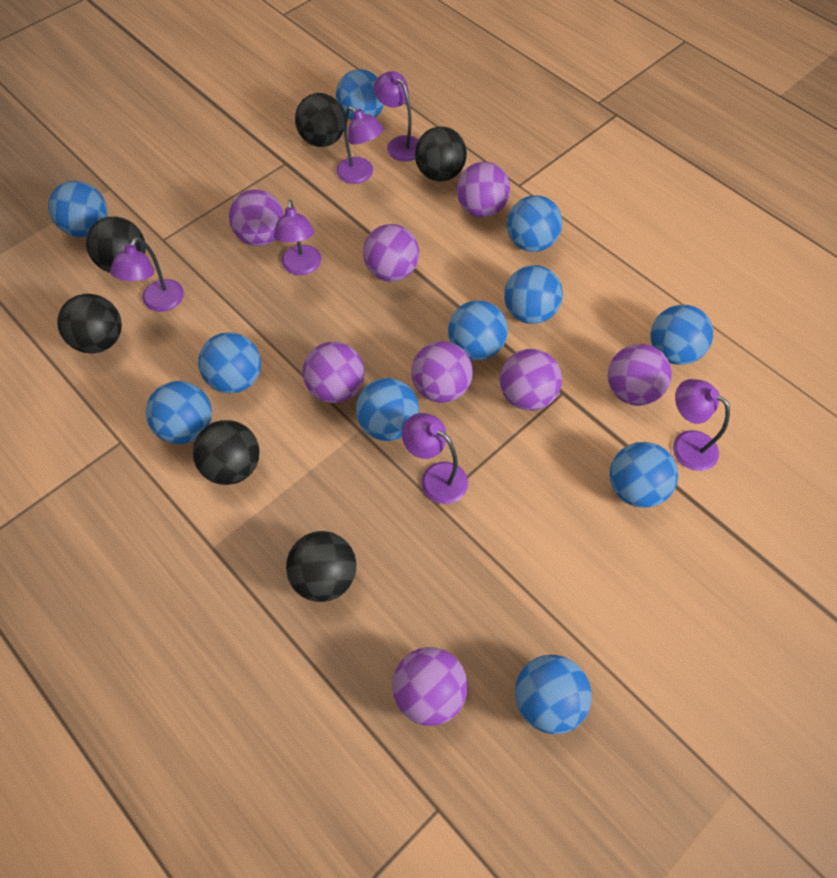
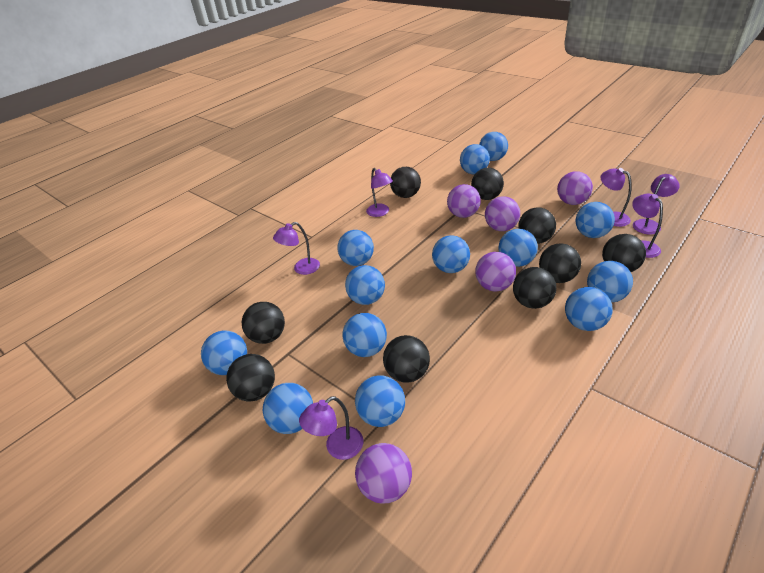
black ball: [57,294,122,354] [86,217,146,273] [193,420,260,485] [286,531,356,602] [295,93,345,147] [415,127,467,182] = 6 -> [226,354,275,402] [242,302,285,344] [383,335,430,382] [390,167,421,198] [471,168,504,200] [513,267,556,309] [518,207,556,244] [539,243,581,283] [602,234,646,272] = 9
blue ball: [48,181,107,237] [146,381,212,444] [198,332,261,393] [336,69,384,121] [356,378,419,441] [448,300,508,360] [504,265,563,324] [507,195,562,252] [515,655,592,734] [610,442,678,508] [650,305,713,365] = 11 -> [201,331,247,375] [263,383,313,434] [337,230,374,266] [342,313,387,357] [345,265,385,305] [355,375,405,427] [432,235,470,273] [460,144,490,174] [479,132,508,161] [498,229,538,267] [565,287,613,331] [576,202,615,238] [587,261,633,303] = 13
purple ball: [229,190,284,246] [303,342,364,403] [363,224,419,282] [392,647,468,726] [411,341,473,403] [457,162,510,217] [500,349,562,411] [608,344,672,406] = 8 -> [355,443,412,504] [447,184,481,218] [475,252,516,292] [485,196,520,231] [557,171,593,205] = 5

